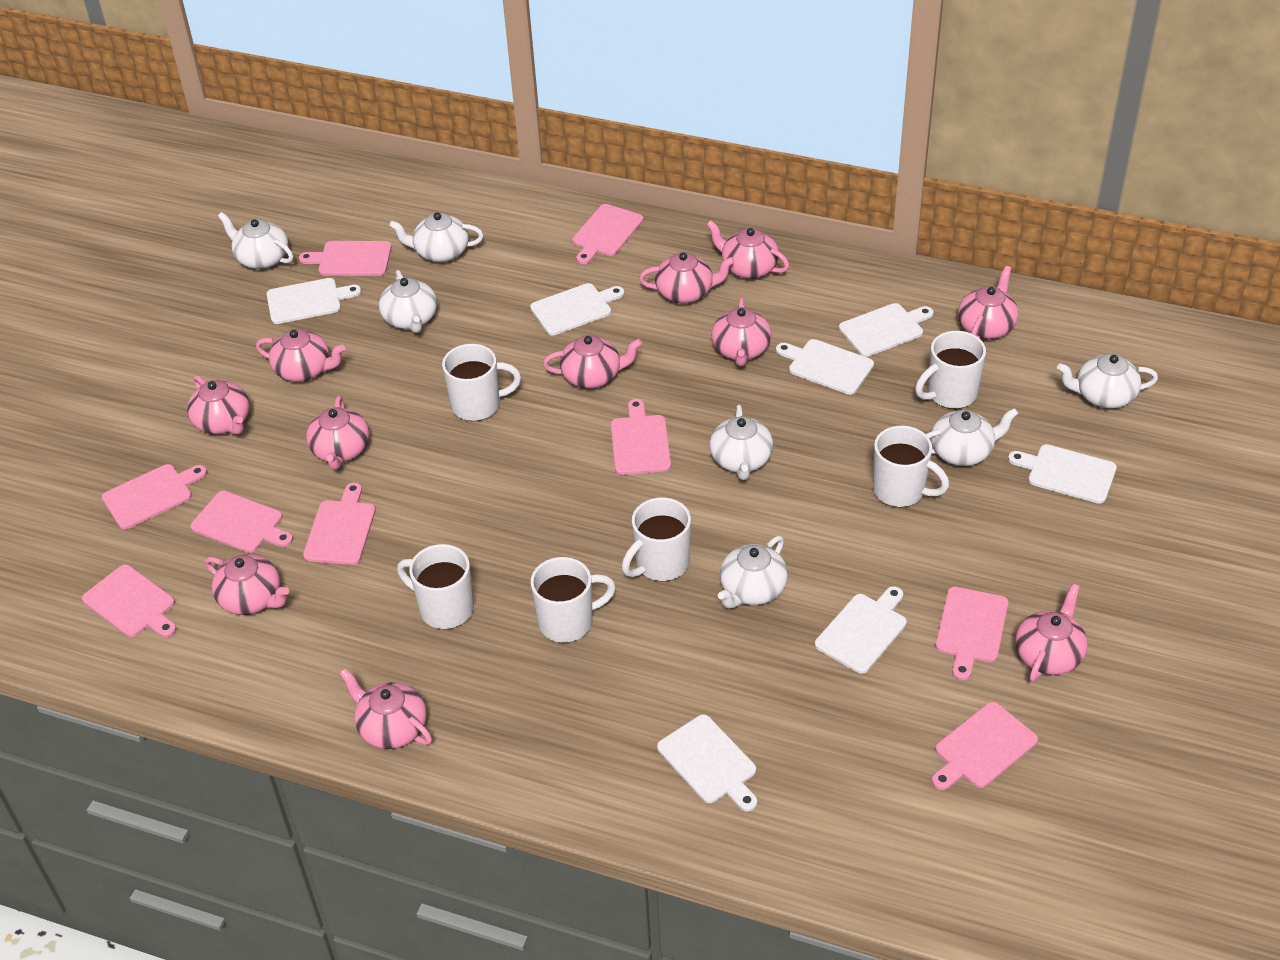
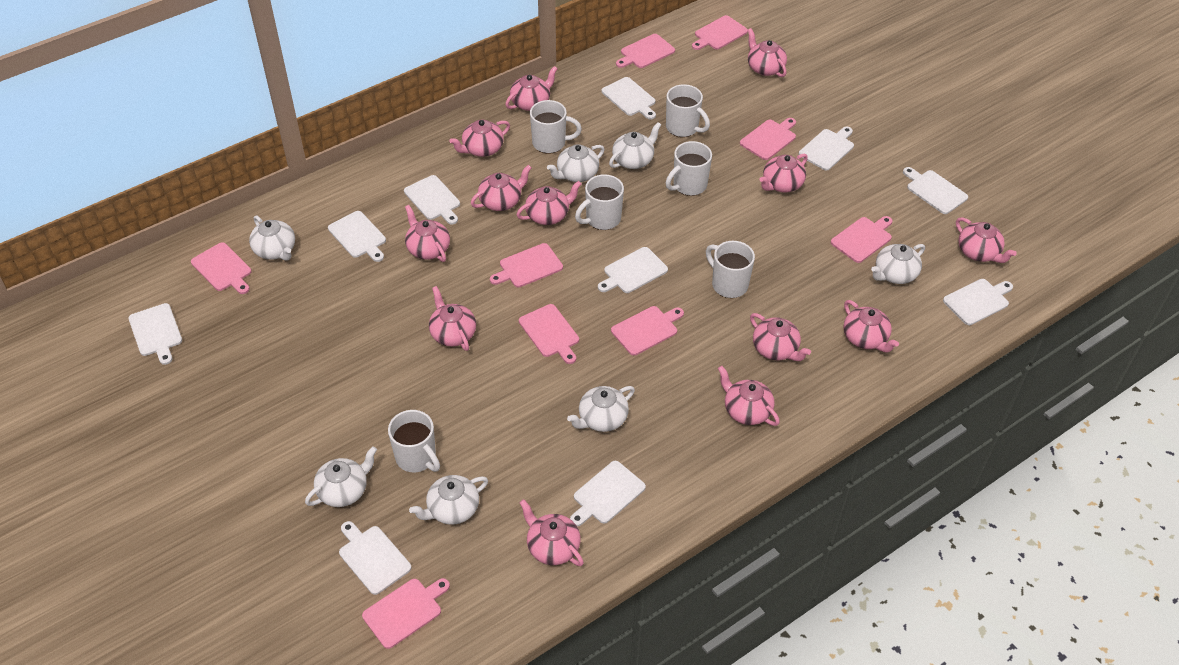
pink teapot: [187,375,250,435] [205,554,289,615] [256,329,345,382] [306,396,369,470] [339,669,432,749] [543,335,642,389] [639,252,735,304] [707,220,789,279] [711,298,771,366] [958,266,1018,339] [1015,584,1087,682] = 11 -> [405,205,450,262] [429,286,476,351] [450,120,510,157] [471,165,532,211] [505,66,557,111] [516,181,582,225] [519,499,584,566] [718,366,780,426] [748,28,787,77] [750,313,811,361] [759,154,808,193] [843,300,899,353] [956,217,1017,263] = 13
white cutting board: [267,278,361,324] [530,283,624,336] [657,714,757,811] [776,339,874,395] [815,586,907,674] [839,303,933,357] [1008,444,1117,504] = 7 -> [129,303,182,365] [328,211,386,262] [339,521,412,595] [404,175,460,224] [570,461,646,526] [598,247,668,293] [601,77,656,119] [799,126,854,171] [903,167,968,214] [943,279,1013,325] = 10

